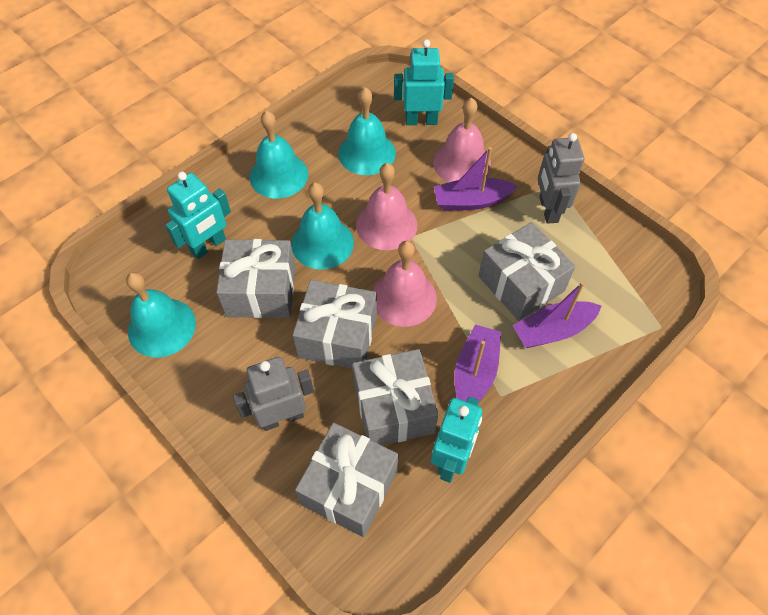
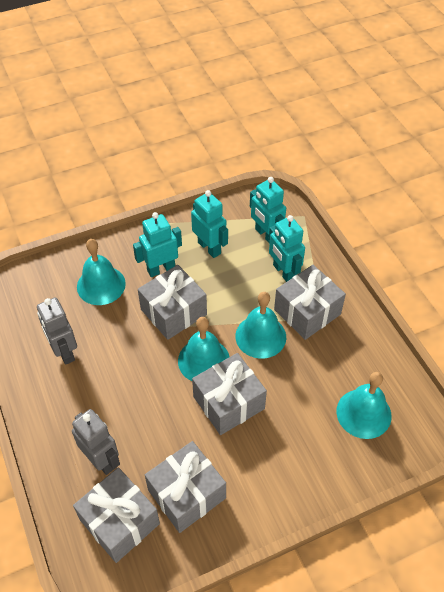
pink bell: [356,163,417,250] [373,241,437,327] [433,98,491,182] = 3 -> none = 0
purple boat: [433,147,518,210] [454,324,501,402] [513,282,602,348] = 3 -> none = 0
turquoise robot: [165,172,231,259] [394,39,454,125] [431,397,482,483] = 3 -> [133,212,182,277] [191,190,228,258] [250,177,286,243] [269,215,305,282] = 4

